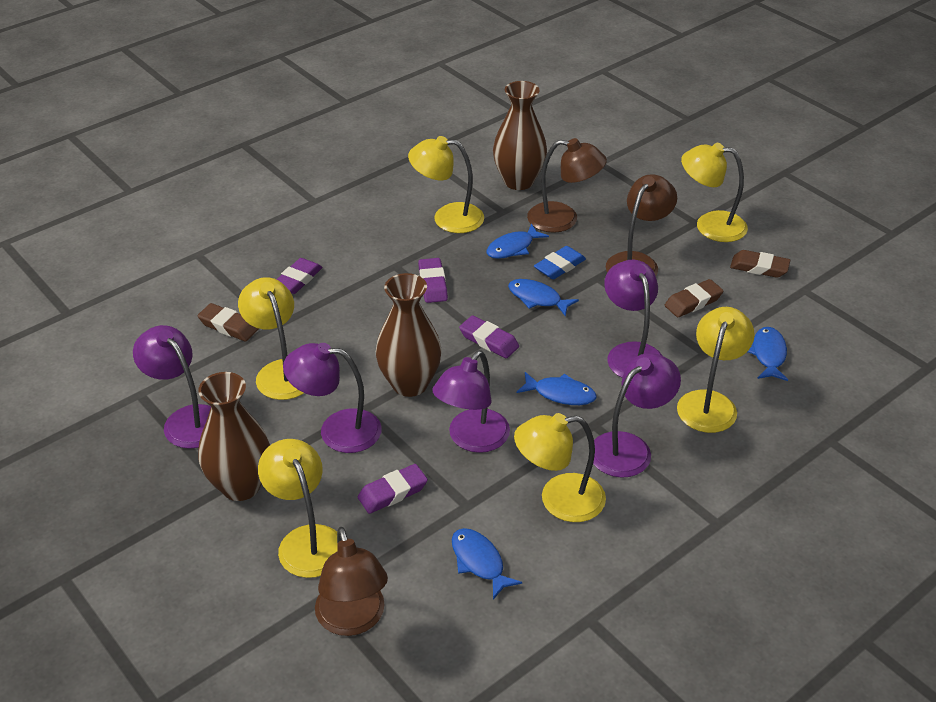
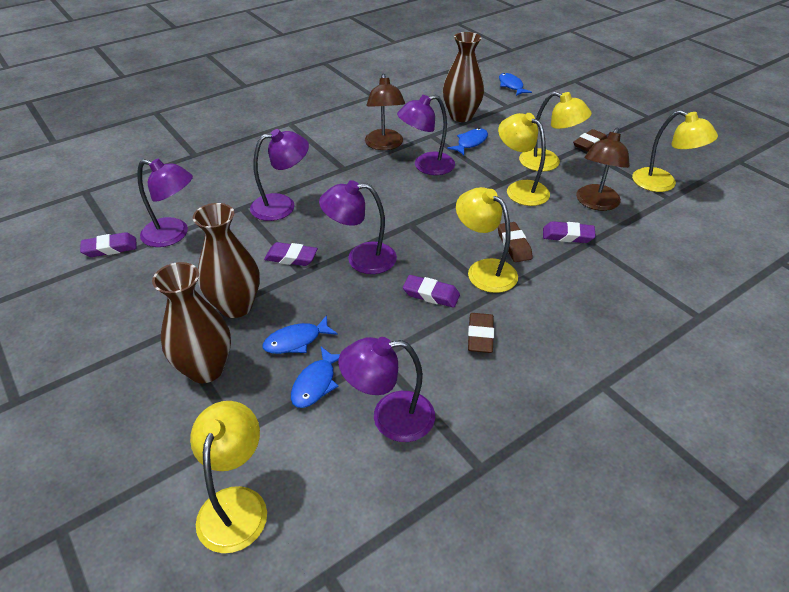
blue eraser: [534,246,586,279] = 1 -> none = 0
blue fish: [452,528,522,600] [486,224,549,259] [508,279,579,317] [517,372,597,405] [748,327,788,381] = 5 -> [262,315,338,354] [291,347,340,408] [447,128,488,155] [499,73,532,96] = 4
brown lamp: [315,527,388,636] [527,138,607,233] [606,174,677,275] = 3 -> [365,74,405,150] [576,128,630,211] = 2
yellow lamp: [238,277,304,400] [258,439,338,578] [408,136,484,233] [514,413,606,522] [677,307,755,433] [681,143,748,242] = 6 -> [190,401,267,553] [456,187,518,293] [498,113,550,206] [519,92,592,172] [632,110,718,192] = 5

